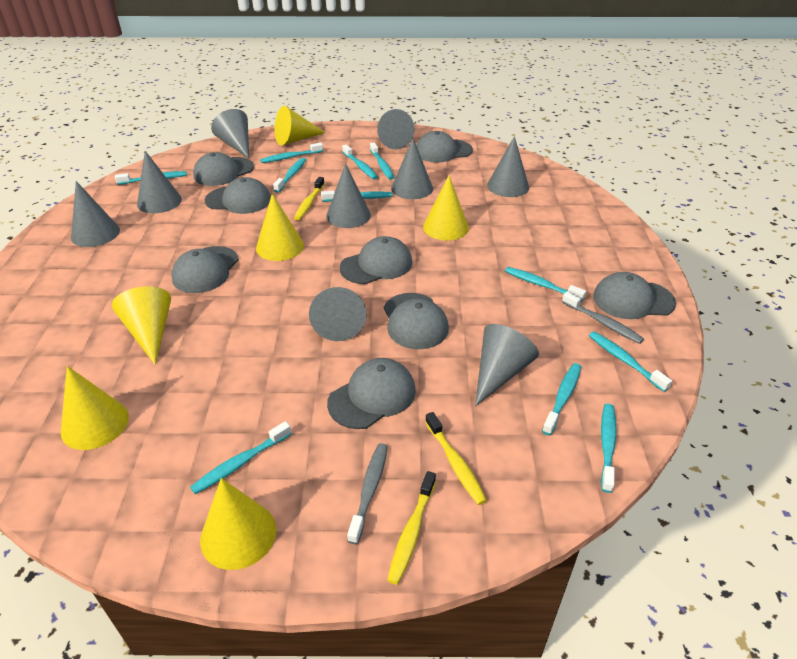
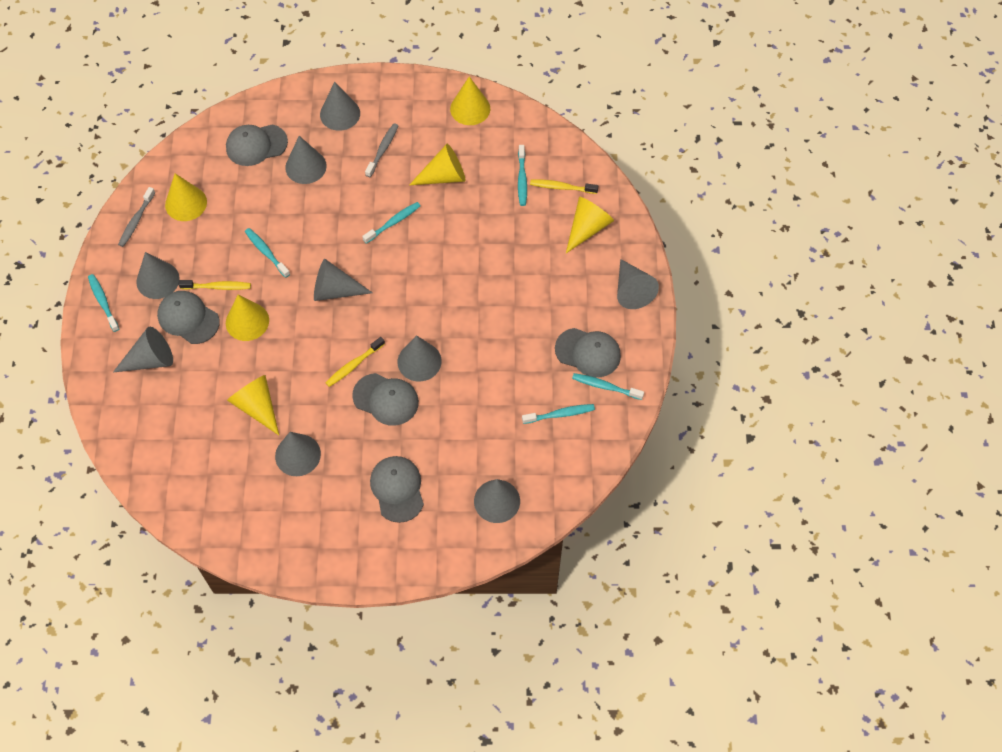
grey cap: [171,246,239,293] [193,152,254,186] [205,177,271,214] [327,358,416,429] [340,236,412,284] [384,293,449,349] [416,131,473,163] [593,272,676,319] = 8 -> [157,291,220,344] [226,124,288,166] [352,373,419,426] [370,456,424,523] [555,328,621,377] = 5
turquoise toothbrush: [115,171,187,185] [190,421,292,494] [260,143,323,163] [273,158,306,193] [321,191,392,202] [342,145,378,180] [370,142,394,180] [505,267,586,302] [542,363,581,435] [589,331,672,392] [601,404,617,493] = 11 -> [88,274,119,332] [245,228,290,278] [362,202,420,244] [518,145,527,206] [522,404,595,424] [572,373,644,400] = 6

